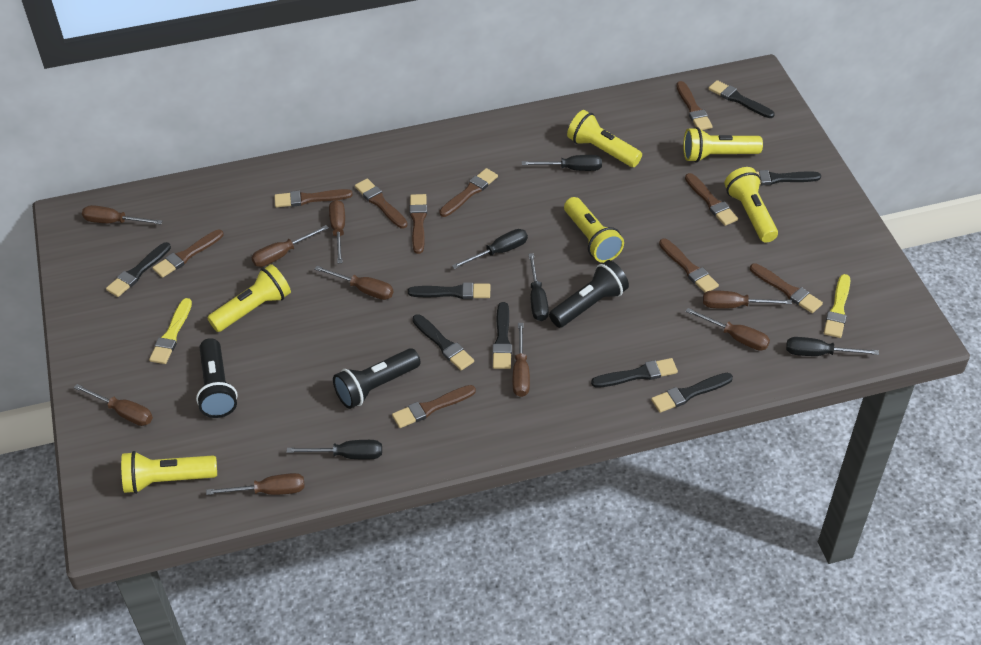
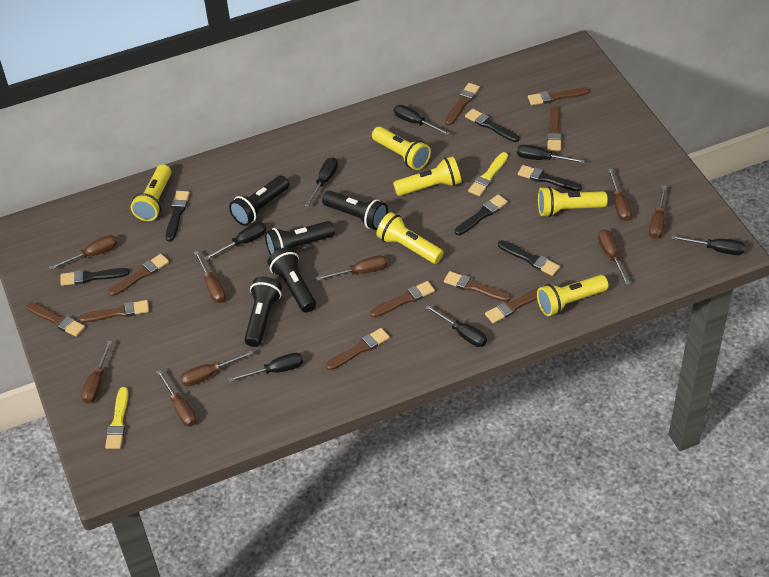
black brush: [106,242,171,297] [408,282,490,299] [412,314,474,370] [493,302,512,369] [591,358,678,388] [651,373,733,413] [708,80,775,118] [756,170,821,185] = 8 -> [60,268,129,286] [166,191,190,241] [455,194,508,235] [465,109,519,142] [498,240,560,276] [518,165,582,191] = 6
black flashlight: [196,338,238,418] [333,348,421,409] [549,260,629,328] = 3 -> [229,175,289,226] [244,277,282,347] [265,221,335,255] [267,247,316,312] [322,190,388,230] = 5
black screwdriver: [286,440,382,459] [452,229,528,269] [522,155,602,171] [529,253,549,321] [786,337,879,356] = 5 -> [204,222,266,260] [228,353,303,382] [305,157,338,207] [394,105,450,136] [425,305,487,347] [517,145,585,163] [671,236,745,255] = 7

